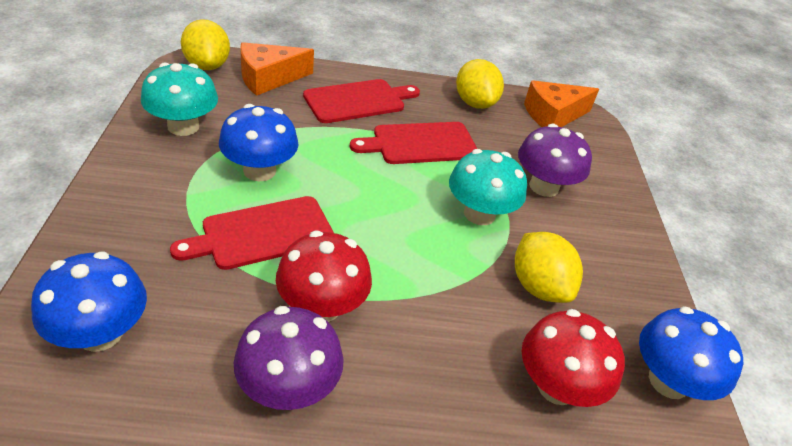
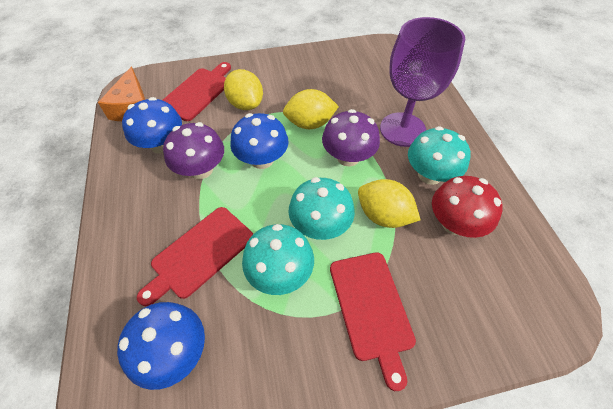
orange cheese: [240,42,314,96] [524,80,599,127] = 2 -> [98,67,145,121] = 1
purple goblet: none = 0 -> [380,17,465,147] = 1
red mushroom: [276,231,372,322] [522,309,625,407] = 2 -> [432,176,503,238] = 1
turquoise mushroom: [141,63,218,136] [449,149,527,225] = 2 -> [242,224,314,295] [288,177,355,240] [408,126,471,185] = 3

